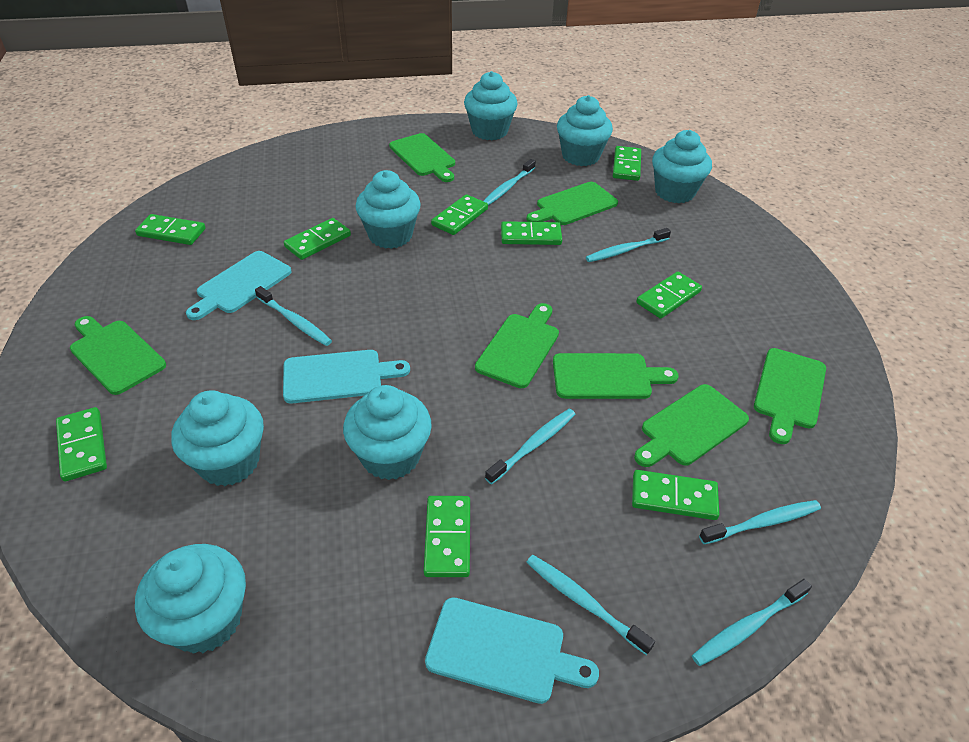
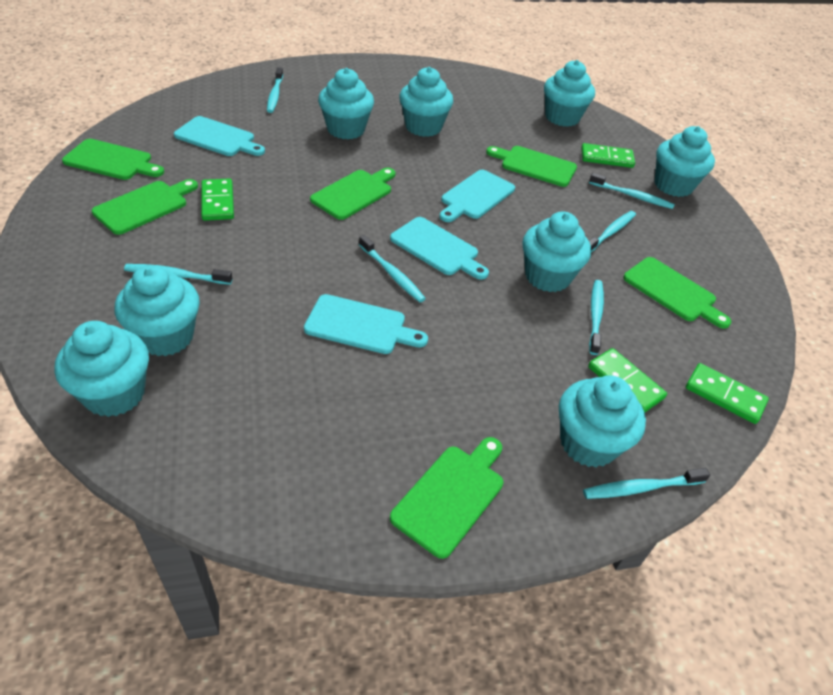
green cutting board: [70,316,166,395] [389,133,455,182] [475,303,559,388] [527,182,618,225] [553,353,678,399] [634,384,749,467] [754,348,826,444] = 7 -> [62,139,164,180] [92,179,198,235] [310,168,396,220] [390,437,503,559] [486,146,577,187] [623,257,731,329] = 6
green domino: [56,407,107,482] [135,214,206,245] [284,218,351,260] [424,496,470,577] [431,194,488,235] [501,221,562,245] [613,146,641,181] [632,470,719,520] [636,272,702,319] = 9 -> [201,179,234,221] [581,143,635,168] [588,348,667,412] [686,363,769,424] = 4
turquoise cupcake: [135,544,246,654] [171,390,264,486] [343,385,432,480] [355,170,421,249] [464,71,518,140] [557,95,613,166] [652,130,712,203] = 7 -> [55,321,149,417] [115,265,200,356] [318,68,374,140] [399,67,453,137] [522,211,591,292] [544,60,595,127] [559,375,646,467] [655,126,715,197] = 8
turquoise cutting board: [186,251,292,320] [283,350,410,403] [425,597,599,704] = 3 -> [174,116,265,156] [304,294,428,354] [390,217,489,280] [439,170,515,222] = 4

